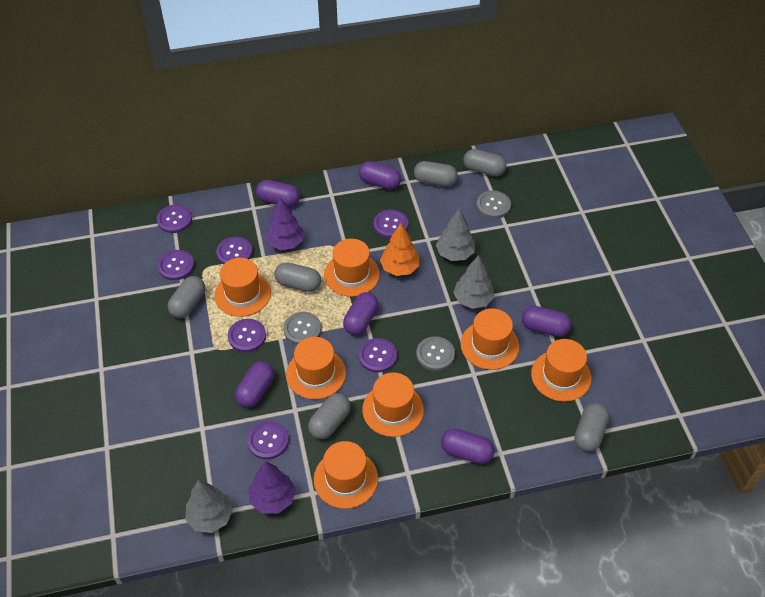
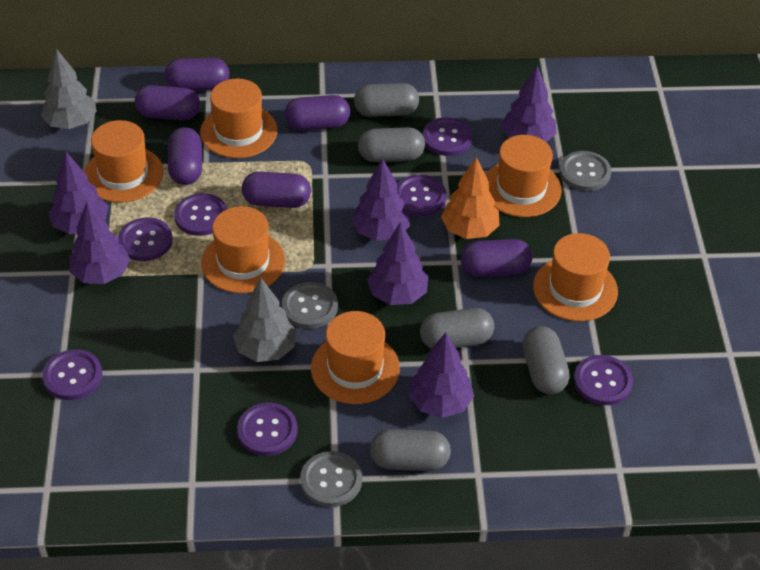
grey capsule: [168,276,205,318] [274,262,321,292] [308,393,351,439] [414,161,458,187] [463,149,507,176] [575,403,610,452] = 6 -> [354,83,419,117] [358,127,425,162] [370,429,451,471] [420,308,494,349] [522,326,570,395] = 5
grey tree: [185,480,233,533] [436,208,475,261] [453,255,494,309] = 3 -> [41,49,97,129] [233,278,296,362] = 2
orange hat: [214,258,271,317] [286,337,346,399] [314,441,378,509] [324,239,380,297] [362,373,424,437] [461,308,519,370] [531,339,592,402] = 7 -> [84,120,164,203] [200,79,277,158] [201,206,285,294] [311,311,400,404] [485,135,562,217] [533,233,618,322] = 6
purple tree: [248,461,296,514] [265,198,304,250] = 2 -> [49,152,108,234] [69,201,130,284] [351,158,410,241] [367,222,428,305] [409,333,474,418] [501,66,556,142] = 6

